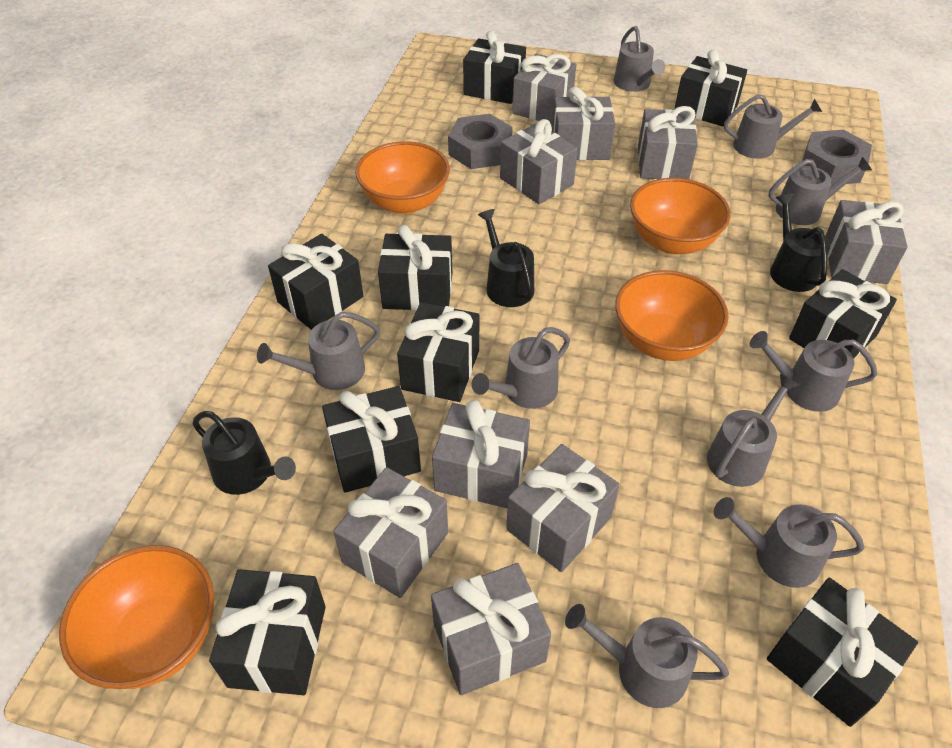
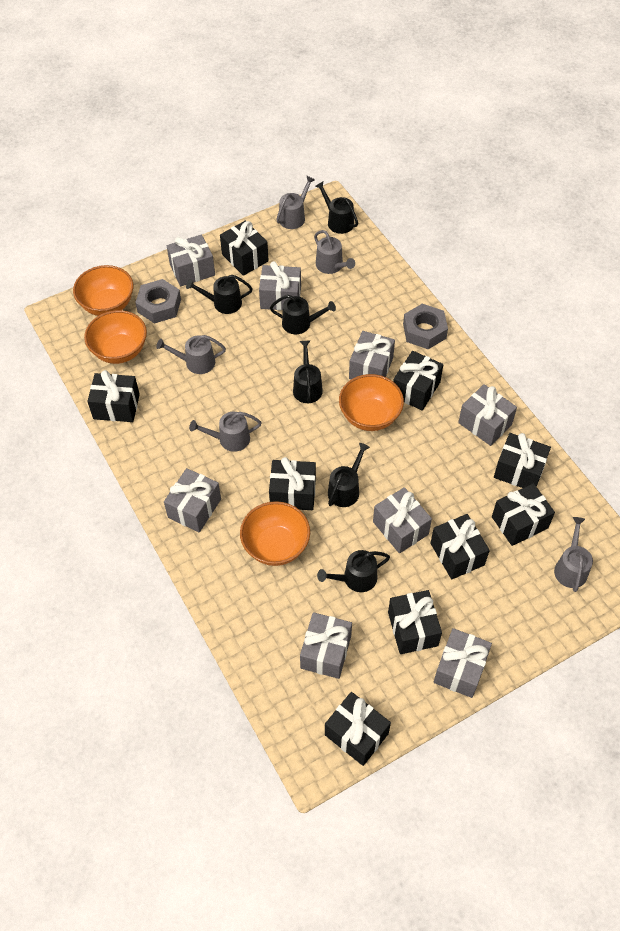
black watering can: [193,411,296,495] [478,209,534,307] [770,194,830,292] = 3 -> [186,275,253,314] [270,295,336,334] [293,340,323,403] [316,181,358,234] [317,550,390,592] [328,443,370,507] = 6
grey gift: [333,467,448,598] [431,563,551,695] [432,400,530,508] [500,119,578,204] [506,444,620,572] [512,54,576,125] [552,87,615,160] [638,106,698,179] [825,200,908,284] = 9 -> [164,468,221,532] [167,234,215,286] [259,261,301,310] [300,612,352,679] [349,331,395,379] [373,487,432,553] [434,628,492,698] [458,384,517,446] = 8
grey watering can: [257,312,380,390] [472,327,570,409] [565,604,729,708] [614,26,665,92] [707,374,799,487] [714,497,864,588] [724,94,822,159] [750,331,878,412] [768,157,872,225] = 9 -> [156,335,226,374] [189,412,262,452] [276,176,315,229] [314,230,355,274] [554,517,593,592] = 5

